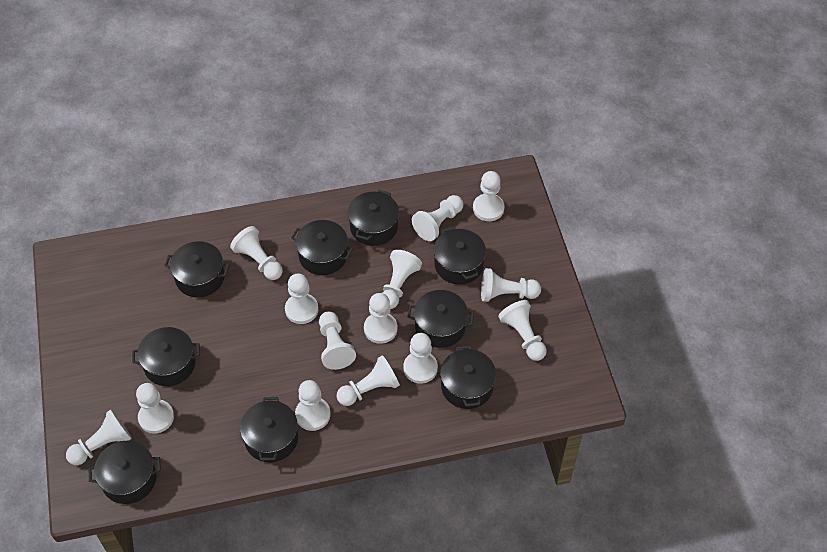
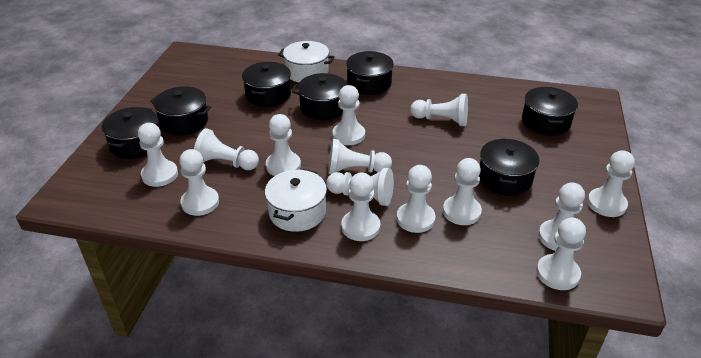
black pot: [88,441,161,504] [132,327,200,386] [164,241,230,298] [240,397,298,462] [291,220,353,275] [348,190,399,246] [407,290,474,348] [434,227,486,285] [440,346,496,409] = 9 -> [102,107,158,159] [150,86,211,135] [242,62,291,107] [292,73,347,120] [346,51,394,95] [479,138,540,196] [522,87,578,136] = 7
white pot: none = 0 -> [265,169,327,232] [278,41,335,82] = 2

